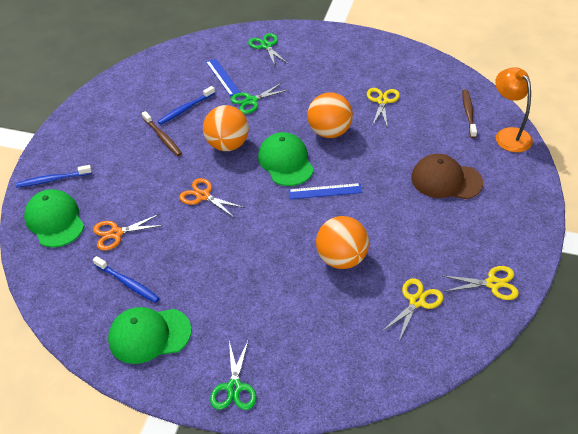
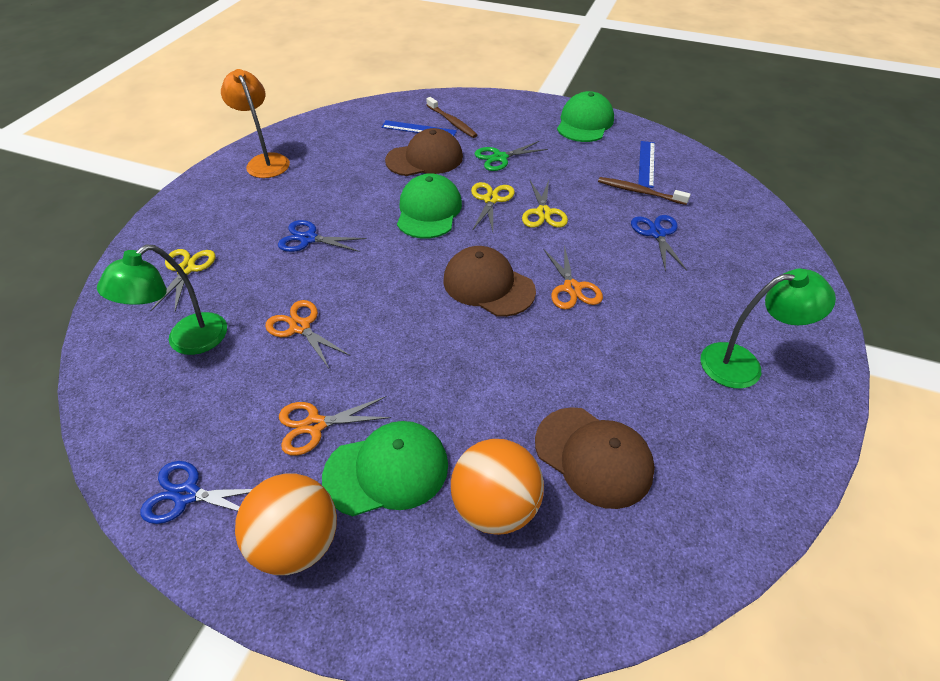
blue scissors: none = 0 -> [140,461,252,524] [278,220,366,252] [631,215,687,271] = 3
blue toothbrush: [16,165,92,188] [93,256,160,303] [158,86,215,125] = 3 -> none = 0
brown cap: [411,154,483,199] = 1 -> [385,128,463,176] [443,246,536,317] [535,407,655,509] = 3
green lamp: none = 0 -> [97,244,227,355] [700,269,836,389] = 2
green scissors: [210,339,256,410] [231,83,288,114] [248,33,288,66] = 3 -> [474,141,548,171] = 1
orange ball: [203,105,249,151] [307,92,353,138] [316,216,369,269] = 3 -> [235,474,337,575] [451,439,544,535] = 2
orange scissors: [93,214,164,251] [179,178,245,217] = 2 -> [265,300,350,368] [279,396,392,456] [543,245,603,309] = 3

